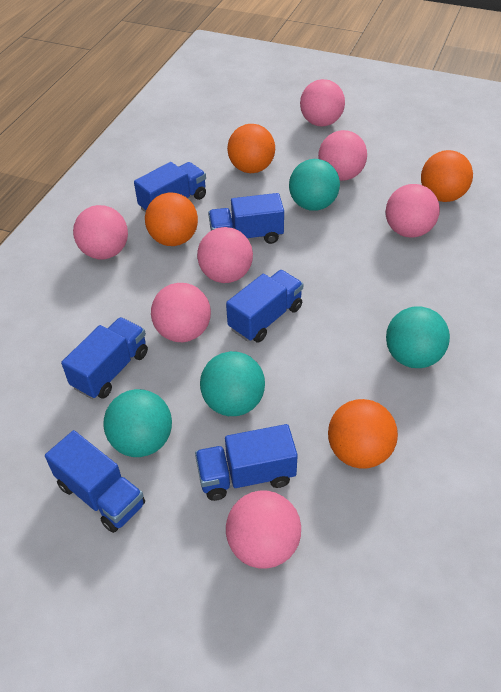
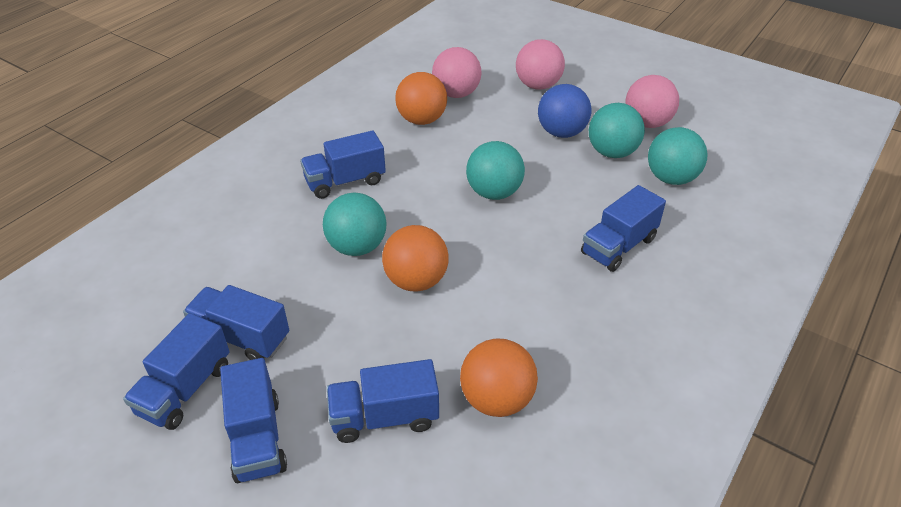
blue ball: none = 0 -> [538,84,591,138] = 1
orange ball: [145,193,198,246] [227,124,275,173] [328,399,398,469] [421,150,473,202] = 4 -> [382,225,449,292] [395,72,447,125] [460,338,538,417] = 3
pink ball: [73,205,128,259] [151,283,211,342] [197,227,253,283] [226,490,301,569] [300,79,345,126] [318,130,367,181] [386,184,440,238] = 7 -> [432,47,482,98] [516,39,565,90] [625,75,679,128] = 3

